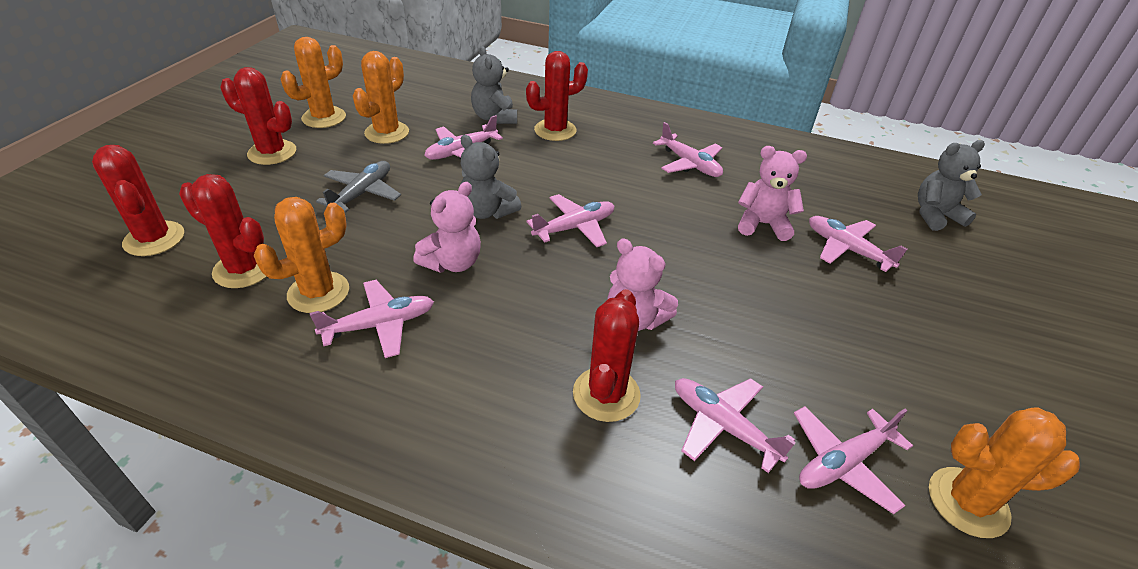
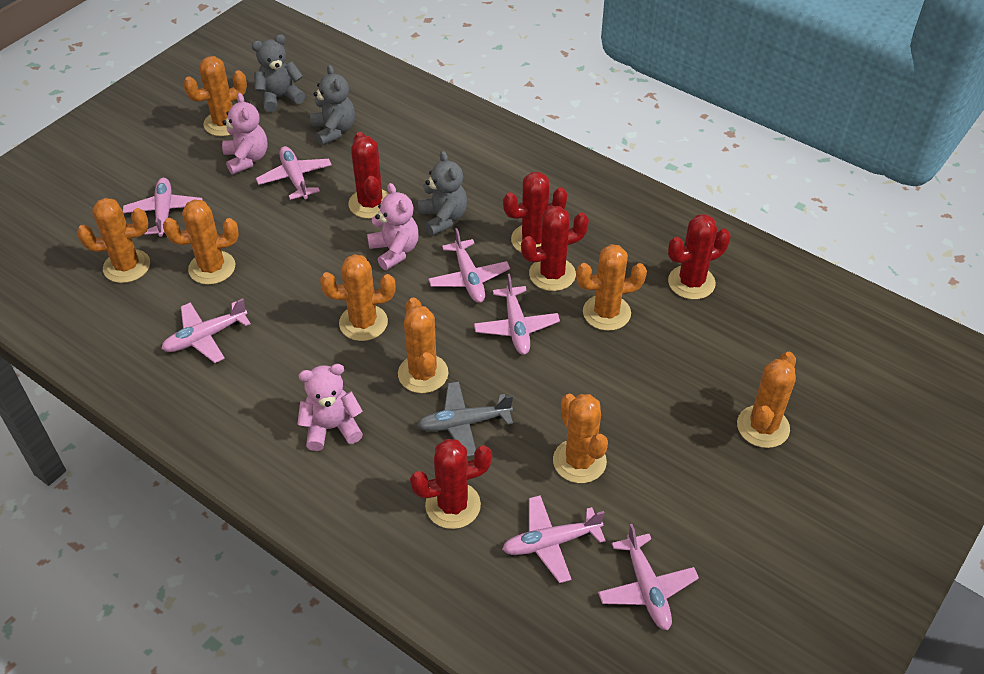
orange cactus: [254,197,349,313] [281,37,346,128] [352,51,409,144] [929,407,1080,538] = 4 -> [77,198,150,283] [163,199,239,285] [183,56,247,136] [320,254,396,341] [398,297,448,393] [553,394,608,483] [576,244,647,331] [737,352,796,448] = 8

